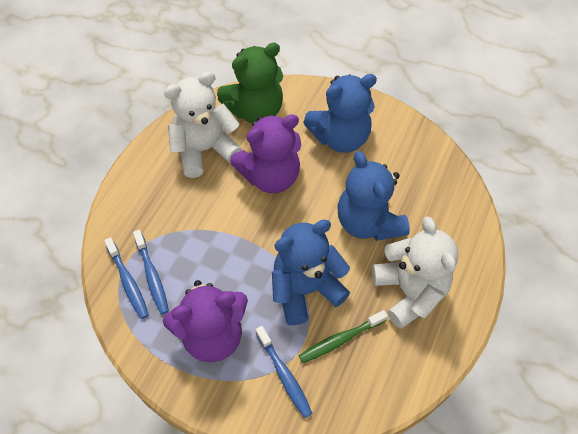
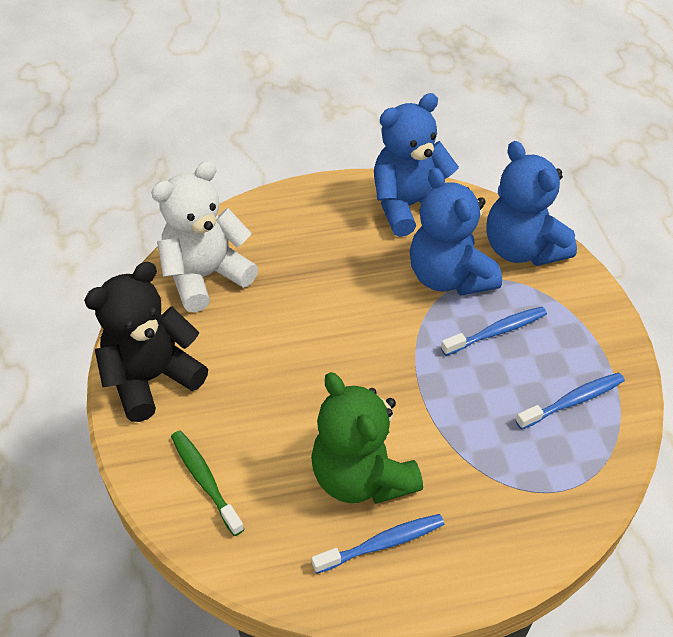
black teddy bear: none = 0 -> [84,262,208,422] = 1
purple teddy bear: [163,280,248,362] [230,114,301,193] = 2 -> none = 0
white teddy bear: [164,71,243,178] [372,217,458,329] = 2 -> [151,161,258,312] = 1

